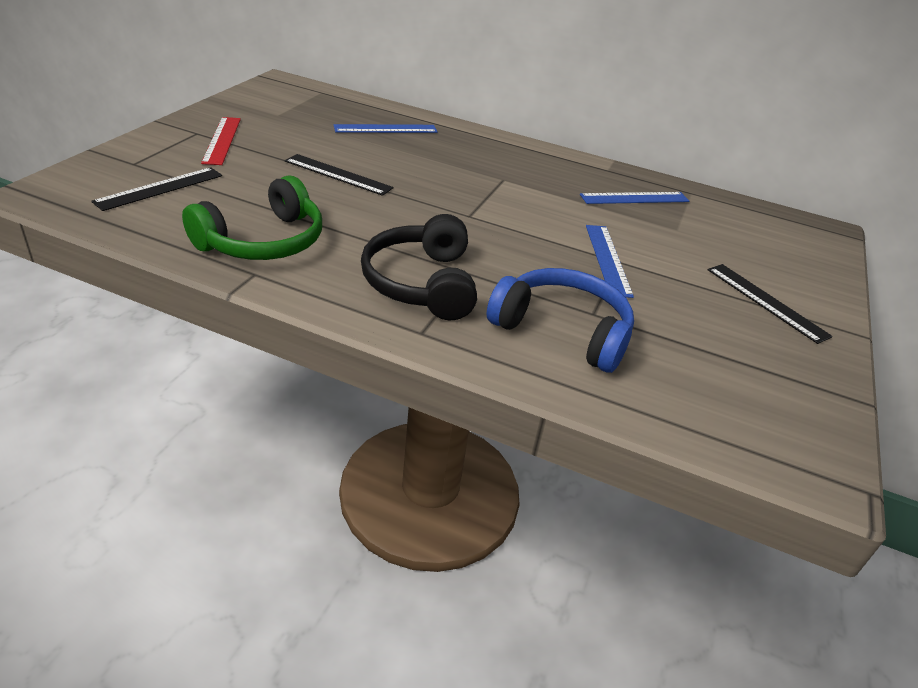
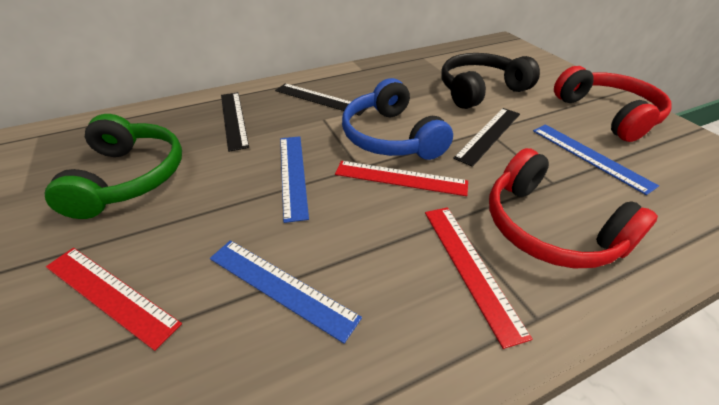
red headphones: none = 0 -> [489,148,658,268] [554,66,672,142] = 2
red ruler: [201,117,241,165] = 1 -> [46,248,182,351] [335,161,468,196] [425,207,533,349] = 3

